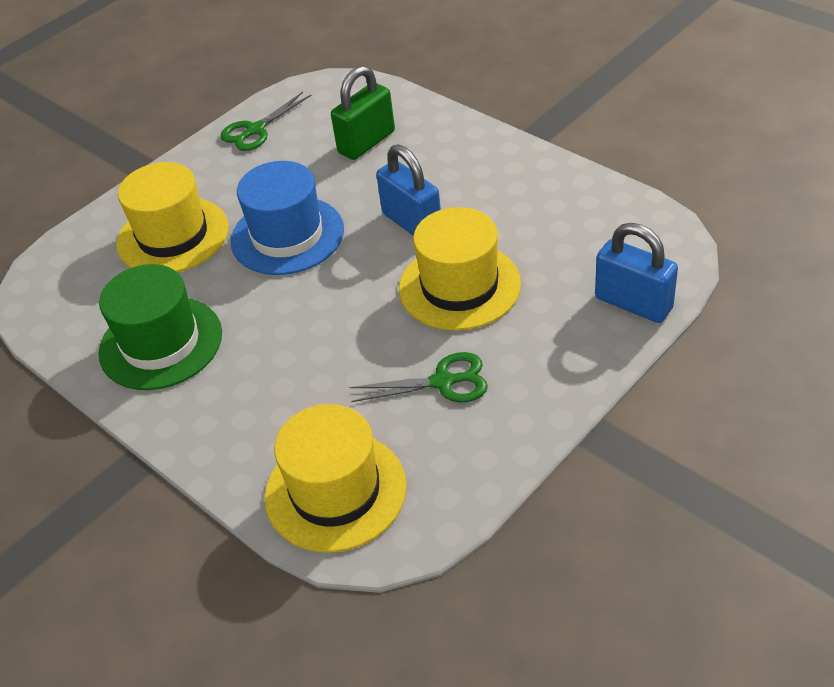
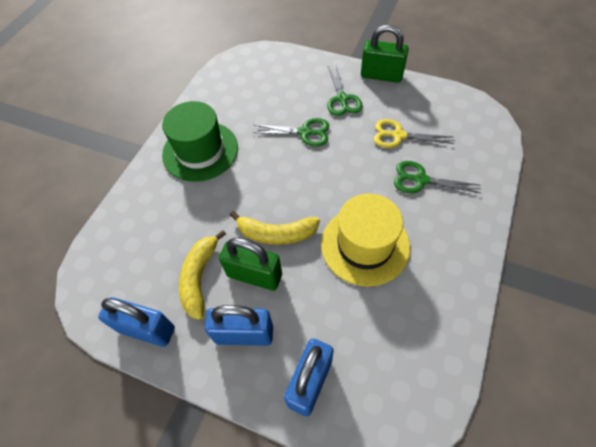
blue hat: [231,161,344,275] = 1 -> none = 0
blue padlock: [376,144,441,236] [595,223,678,323] = 2 -> [98,297,175,347] [205,305,273,346] [284,338,334,416] = 3
green padlock: [331,66,395,160] = 1 -> [219,238,282,291] [361,25,409,83] = 2
green scissors: [220,92,312,151] [350,352,488,402] = 2 -> [252,118,329,147] [327,64,363,116] [394,161,480,193] = 3
yellow banana: none = 0 -> [179,230,226,320] [230,211,320,245] = 2
yellow hat: [116,162,229,272] [265,404,407,552] [399,207,521,331] = 3 -> [321,194,410,286] = 1
yellow scissors: none = 0 -> [374,119,454,148] = 1

